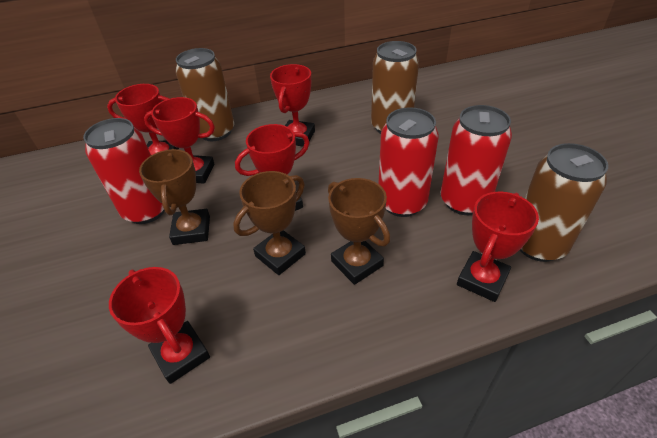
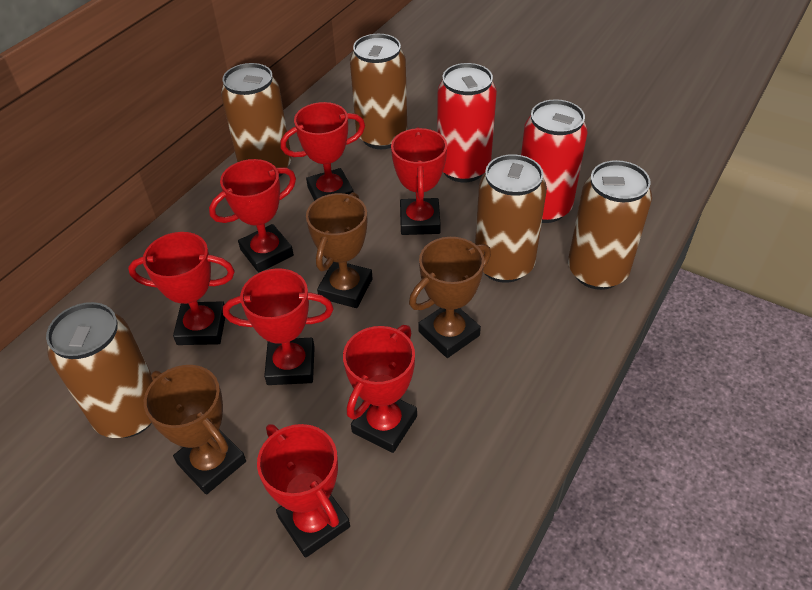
brown can: [175,48,234,141] [371,41,419,134] [520,143,608,262] = 3 -> [46,302,153,438] [221,63,291,177] [350,34,407,149] [475,154,547,283] [568,160,652,290] = 5
red can: [83,118,165,224] [378,107,439,217] [441,105,512,215] = 3 -> [437,63,497,182] [521,99,587,223] = 2
red trophy: [107,84,179,155] [109,267,210,384] [144,97,215,183] [235,124,310,211] [270,64,315,146] [457,192,539,302] = 6 -> [128,232,235,345] [209,159,296,273] [223,268,334,385] [257,424,350,558] [280,102,365,201] [343,325,417,453] [391,127,447,235] = 7

